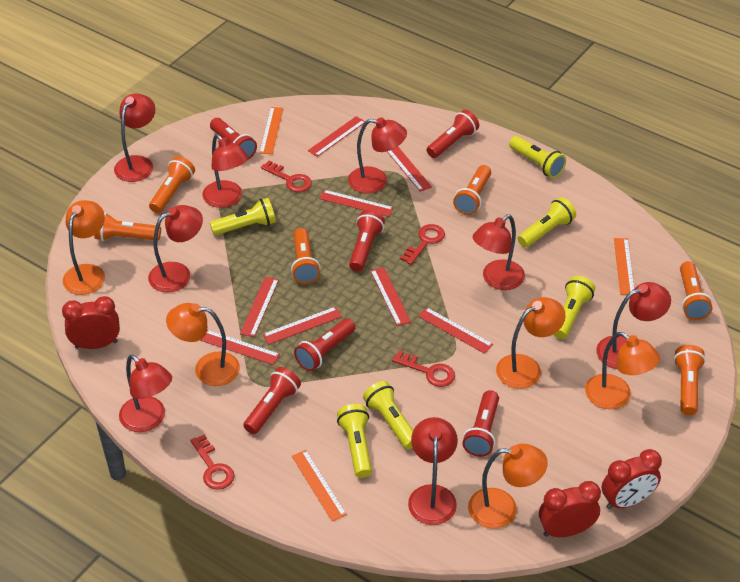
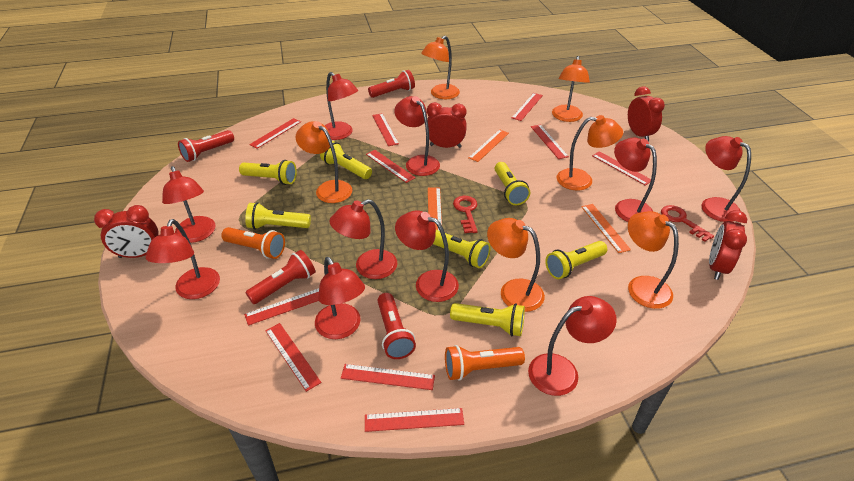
orange flashlight: [94,213,161,241] [149,156,195,213] [291,228,321,284] [453,165,491,215] [674,345,706,415] [680,261,713,320] = 6 -> [221,227,285,259] [445,345,525,381] = 2
orange lamp: [63,200,105,295] [166,303,240,386] [468,444,548,529] [496,297,566,389] [585,332,660,409] = 5 -> [296,121,352,203] [421,36,460,99] [487,218,545,312] [552,56,590,122] [557,115,623,190] [628,211,679,309] = 6
red clock: [62,296,120,349] [539,481,601,537] [602,449,662,510] = 3 -> [94,205,158,258] [427,102,467,148] [628,87,665,142] [709,210,747,280] = 4
red flashlight: [210,118,257,159] [243,367,301,434] [294,318,355,371] [349,210,385,272] [427,110,479,158] [462,390,499,457] = 6 -> [178,130,234,162] [246,250,315,304] [368,70,415,98] [377,293,416,359] = 4
red key: [190,434,234,490] [261,160,312,192] [392,350,455,387] [400,224,445,265] = 4 -> [453,196,478,233] [661,205,714,242] = 2
red lamp: [114,94,155,182] [119,355,172,432] [148,205,203,293] [202,134,249,208] [348,117,407,194] [408,417,458,525] [473,214,525,290] [596,282,671,369] = 8 -> [146,219,220,299] [162,166,215,243] [315,257,365,339] [325,72,358,140] [330,199,398,279] [394,96,440,176] [395,211,459,302] [528,296,617,396] [614,138,657,222] [701,136,751,222] = 10
red ruler: [200,330,280,365] [240,277,279,337] [263,307,342,344] [308,116,365,157] [319,190,394,217] [370,267,411,326] [387,147,432,192] [418,308,493,354] = 8 -> [244,288,319,326] [249,118,301,149] [265,323,322,392] [341,364,435,390] [365,408,464,432] [366,150,416,183] [372,113,399,146] [512,93,543,121] [531,124,569,159] [592,151,651,186] = 10
yellow flashlight: [210,198,276,235] [337,404,372,478] [363,381,413,449] [509,136,566,178] [518,197,576,247] [553,276,595,339] = 6 -> [239,160,297,185] [245,202,311,230] [320,141,372,179] [433,230,491,268] [450,303,525,336] [495,162,530,205] [545,241,607,279] = 7

